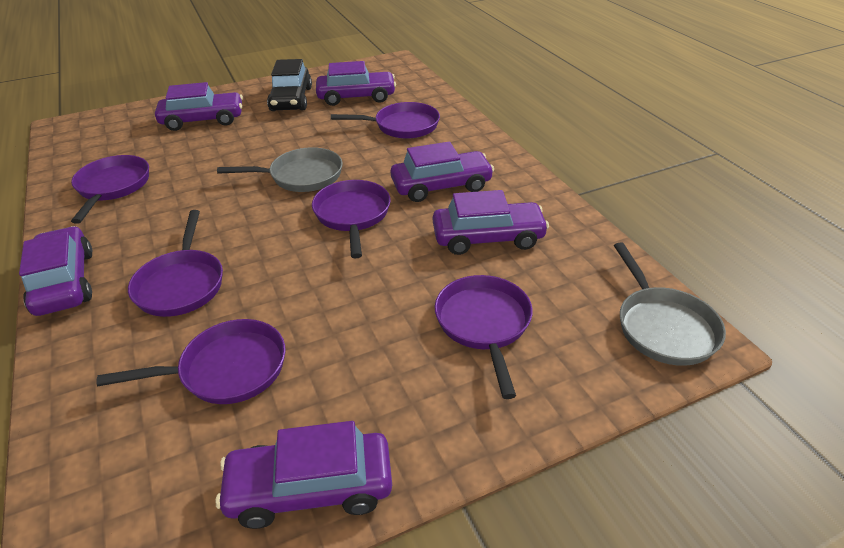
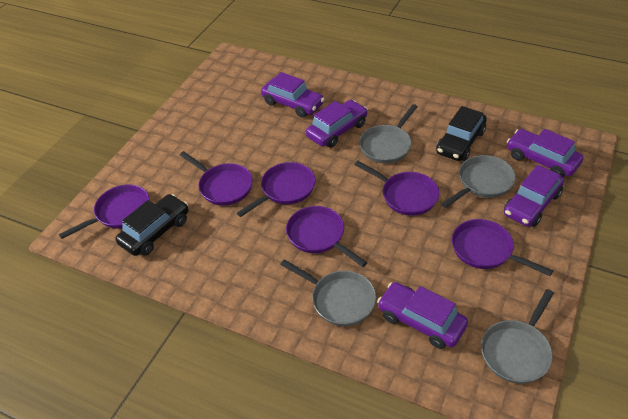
black car: [267,59,312,111] = 1 -> [116,194,189,256] [436,106,487,161] = 2
grey pan: [217,147,343,192] [614,242,726,366] = 2 -> [280,259,376,326] [359,104,418,164] [441,155,516,208] [481,289,554,384] = 4
purple car: [19,226,92,316] [155,82,243,131] [216,421,392,529] [316,61,396,106] [391,142,494,202] [433,190,549,255] = 6 -> [261,72,324,118] [306,100,368,148] [377,282,468,349] [504,165,564,227] [507,129,583,177] = 5

